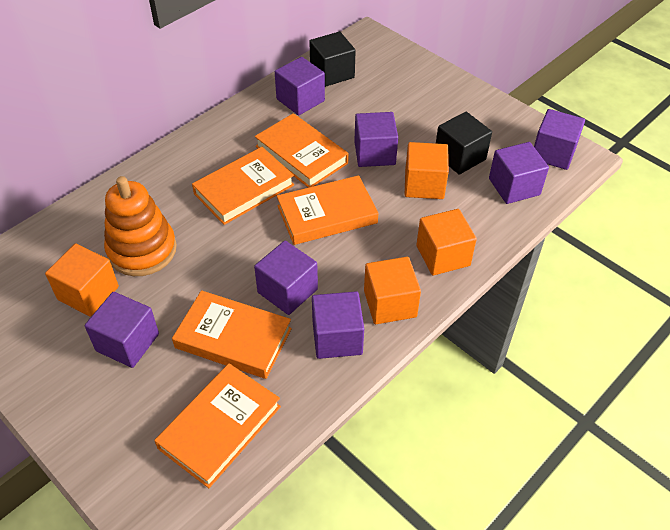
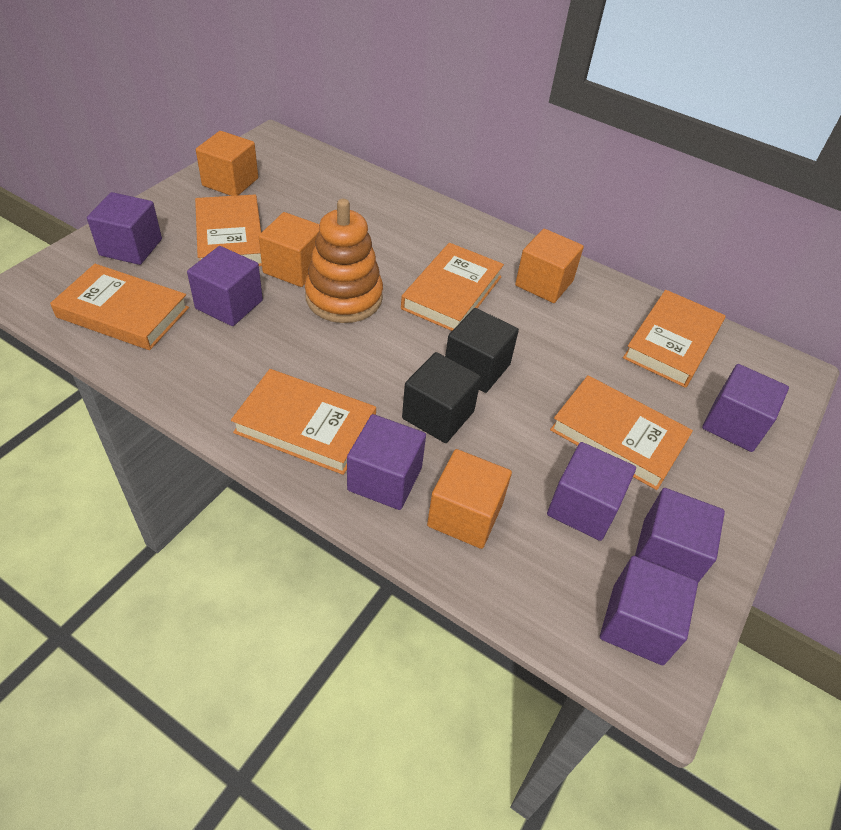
orange book: [154,363,281,488] [172,290,292,379] [192,147,294,225] [255,113,349,188] [277,175,378,245] = 5 -> [50,264,189,350] [195,195,262,266] [231,369,376,475] [401,243,504,331] [550,375,693,490] [623,290,726,388] = 6

